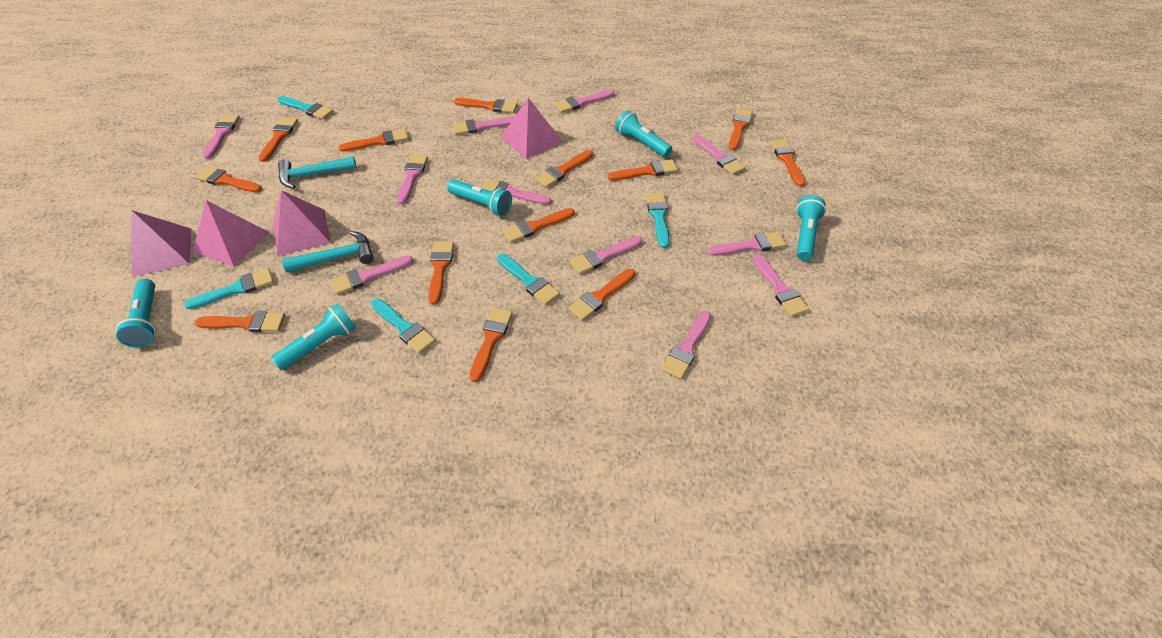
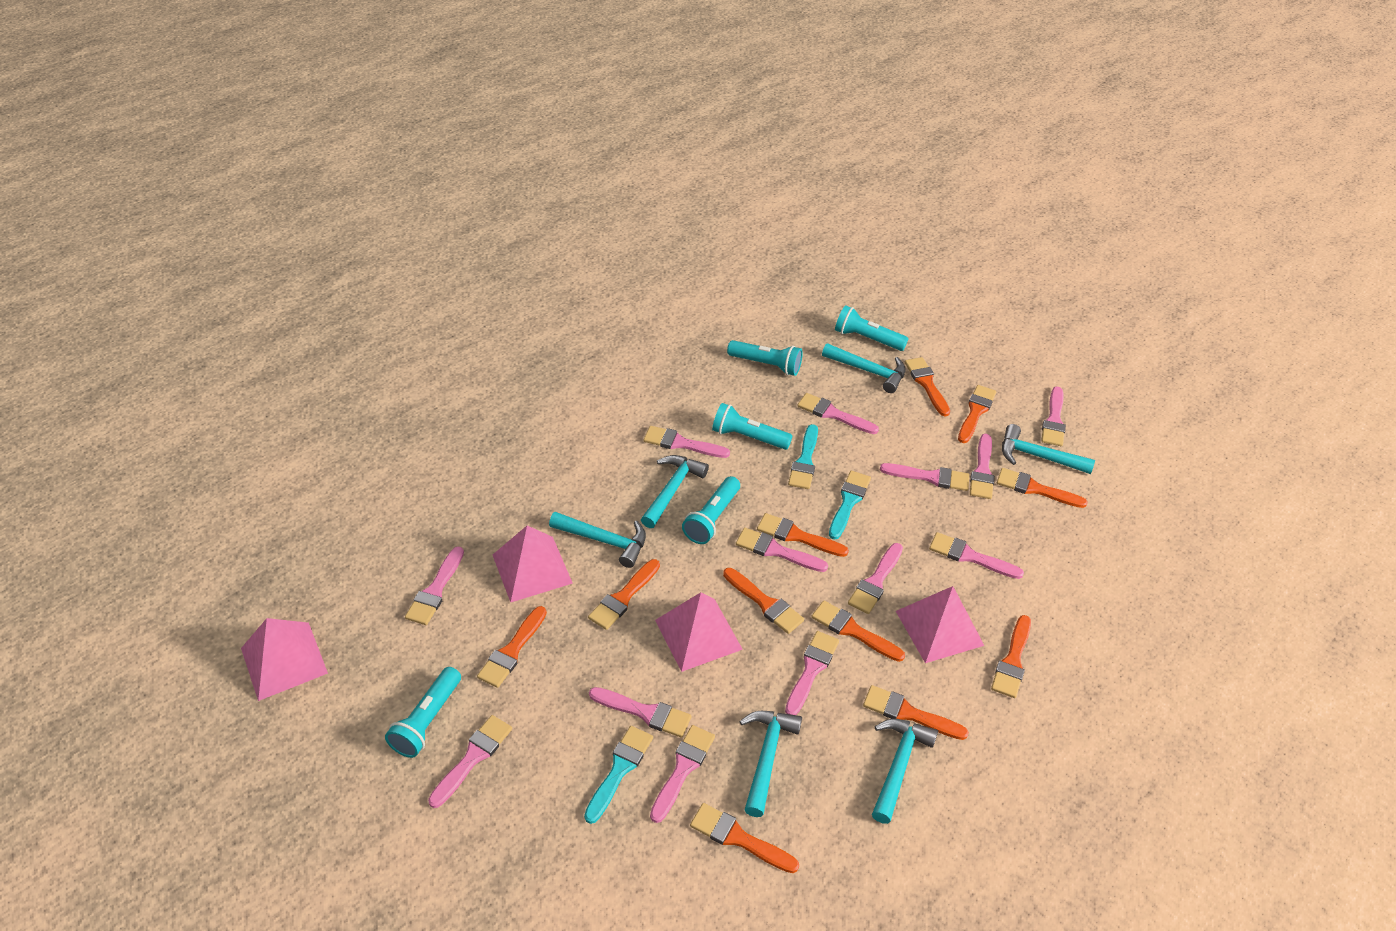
orange brush: [195,167,262,193] [195,311,285,332] [259,117,298,162] [339,129,408,152] [428,241,454,304] [454,98,518,113] [469,308,513,382] [502,208,575,243] [535,150,593,188] [568,269,635,321] [607,159,678,181] [729,108,753,150] [770,139,805,187] = 13 -> [477,606,547,688] [588,559,660,630] [690,803,799,873] [723,568,804,634] [757,513,849,557] [811,600,905,662] [863,685,969,740] [905,357,950,416] [958,385,996,443] [991,615,1031,698] [997,468,1088,508] = 11
pink brush: [203,115,240,159] [330,255,413,295] [397,154,428,204] [453,116,515,135] [481,179,551,205] [554,90,614,113] [570,236,642,274] [661,311,711,379] [693,134,746,175] [708,232,786,256] [752,254,809,317] = 11 -> [405,546,464,625] [428,715,512,808] [589,687,691,737] [644,426,730,458] [650,725,715,823] [736,527,828,572] [785,631,839,715] [797,393,879,434] [848,543,903,614] [880,463,969,491] [929,532,1024,579] [970,434,995,499] [1041,386,1066,446] = 13
turquoise brush: [184,268,274,309] [277,96,333,120] [371,299,436,354] [497,254,560,305] [646,193,670,248] = 5 -> [584,726,653,824] [788,424,818,489] [829,471,871,540] = 3
turquoise hammer: [278,156,357,189] [282,231,374,272] = 2 -> [549,512,646,568] [641,455,709,528] [740,711,802,817] [822,343,906,393] [872,719,938,824] [1002,424,1095,474] = 6

